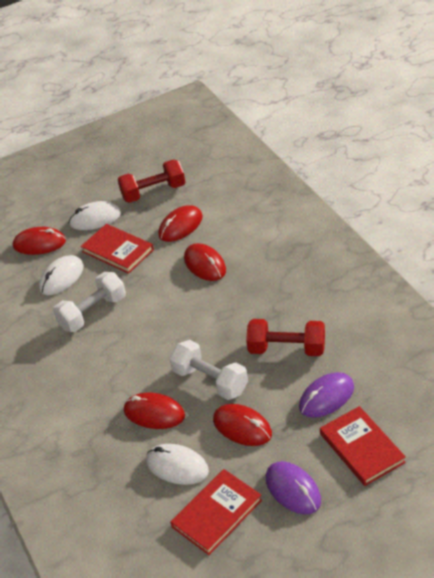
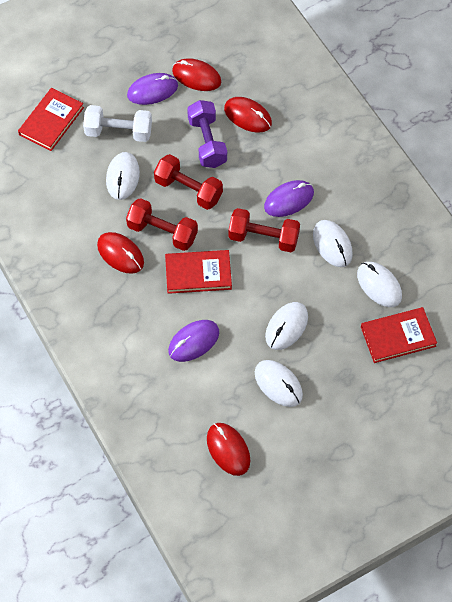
purple dumbbell: none = 0 -> [187,100,227,168] = 1
purple mouse: [266,461,321,514] [299,372,354,418] = 2 -> [127,73,178,105] [168,320,219,362] [264,180,314,217] = 3
red dumbbell: [118,159,186,203] [246,319,325,356] = 2 -> [126,198,198,251] [154,154,223,210] [228,208,300,252] = 3
red mouse: [13,227,66,255] [124,393,185,429] [158,205,203,242] [184,243,226,281] [213,404,272,446] = 5 -> [97,232,144,274] [172,58,221,91] [207,423,250,476] [224,97,272,133] = 4
white dumbbell: [53,272,126,332] [170,340,248,400] = 2 -> [83,105,152,142] = 1
white mouse: [39,255,84,295] [69,201,121,230] [146,444,209,485] = 3 -> [106,152,140,200] [255,360,303,407] [265,302,308,350] [313,220,353,267] [357,262,402,307] = 5

